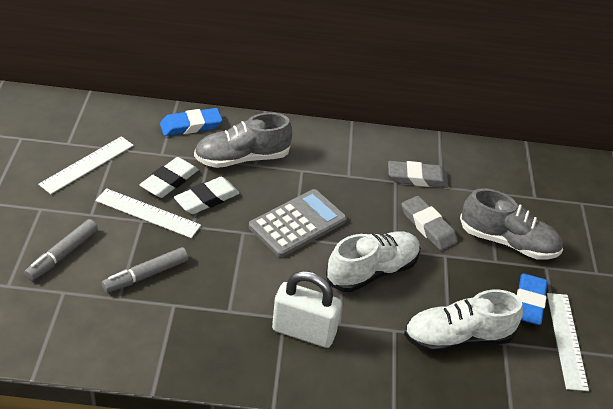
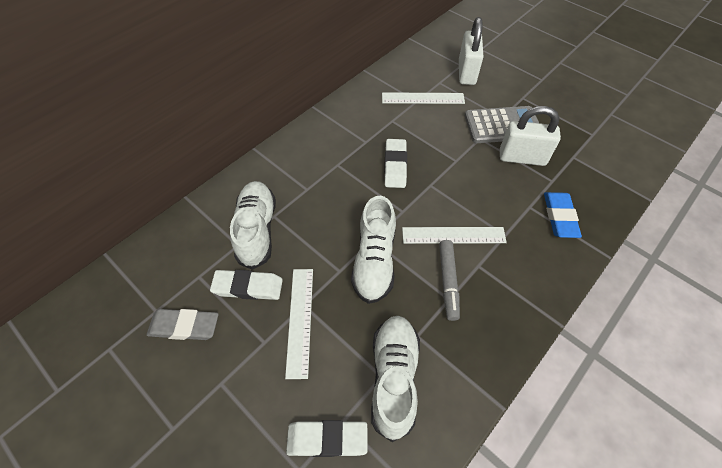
blue eraser: [160,108,222,136] [517,273,547,325] = 2 -> [544,192,582,238] = 1
grey eraser: [388,161,448,188] [402,196,458,250] = 2 -> [147,309,218,340] = 1
grey marker: [24,219,98,281] [102,247,188,293] = 2 -> [439,240,460,321] = 1
grey shoe: [194,113,292,168] [460,188,563,260] = 2 -> none = 0
white eraser: [139,157,199,198] [174,177,240,214] = 2 -> [210,270,283,300] [286,420,368,457] [384,139,407,188] = 3
white padlock: [272,271,342,348] = 1 -> [459,17,484,85] [500,106,561,166] = 2
white shoe: [326,231,421,292] [404,290,523,353] = 2 -> [230,181,276,270] [351,196,396,304] [371,316,420,442] = 3

